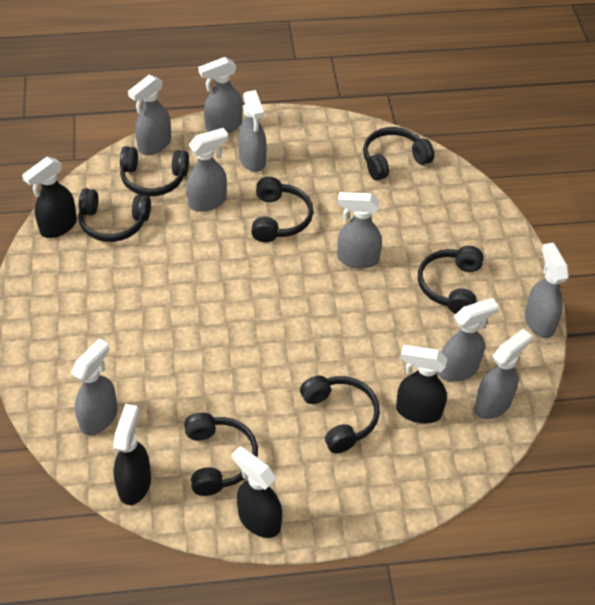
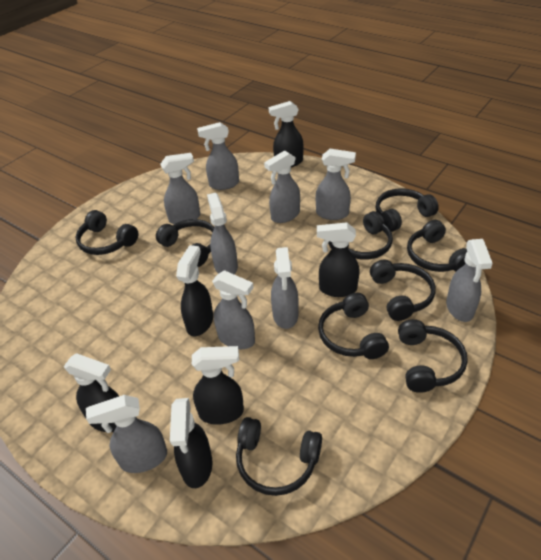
black headphones: [78,188,151,242] [120,146,189,196] [184,413,258,496] [251,177,313,243] [300,376,380,454] [363,127,434,181] [418,246,484,314] = 7 -> [76,210,138,255] [156,219,215,267] [236,417,322,496] [318,293,389,359] [328,211,393,260] [370,259,436,321] [376,188,439,232] [398,319,468,393] [407,220,467,272] = 9
black spray bottle: [22,157,77,238] [113,404,151,505] [232,446,282,538] [396,345,447,423] = 4 -> [64,353,119,432] [170,398,212,488] [176,245,213,336] [192,346,244,425] [268,101,304,167] [317,222,360,297] = 6

